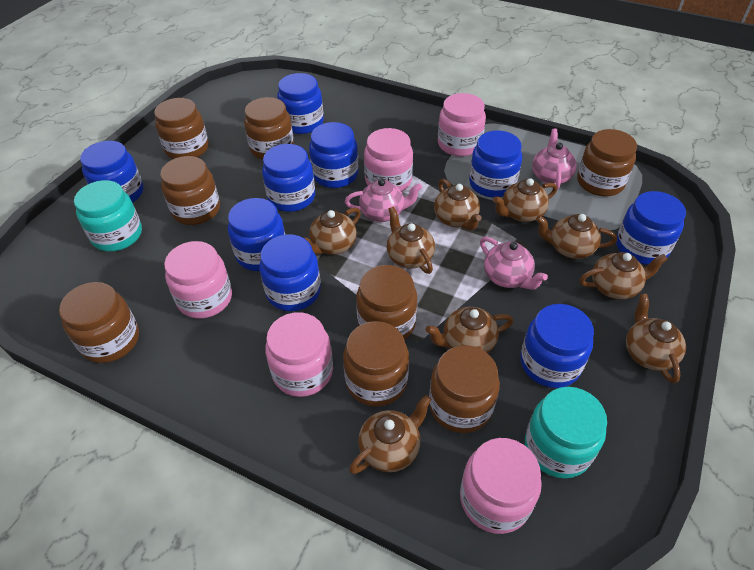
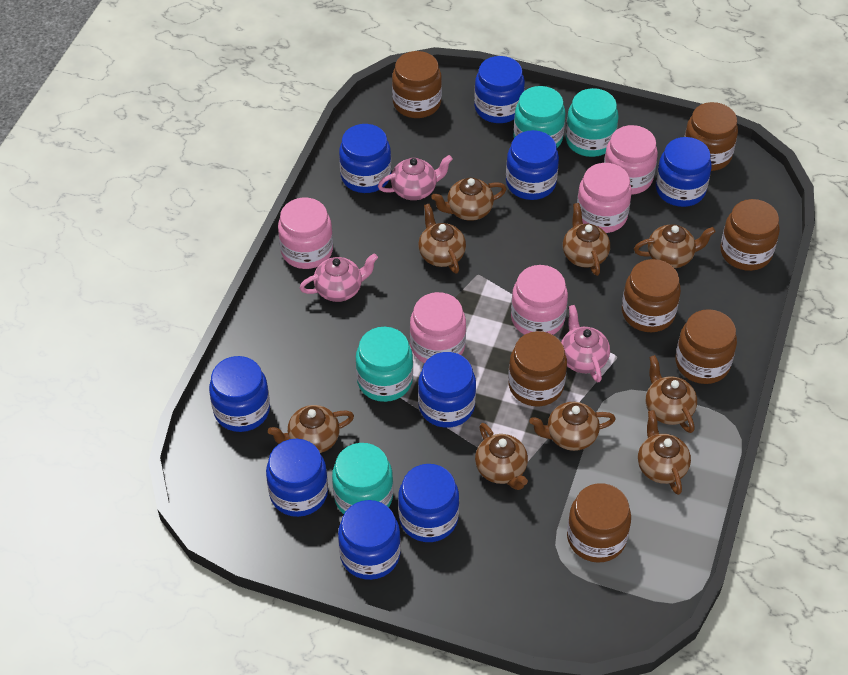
brown jar: [59,282,139,363] [154,98,209,159] [160,156,220,225] [244,97,294,160] [343,321,409,407] [356,265,417,339] [429,345,500,433] [577,129,637,196] = 8 -> [392,51,442,118] [508,331,567,406] [567,483,631,563] [622,259,681,332] [675,309,737,384] [684,102,738,171] [720,199,780,271] = 7
turquoise jar: [74,180,142,252] [525,387,607,478] = 2 -> [332,443,393,514] [356,327,413,402] [514,86,565,148] [566,88,618,157] = 4

